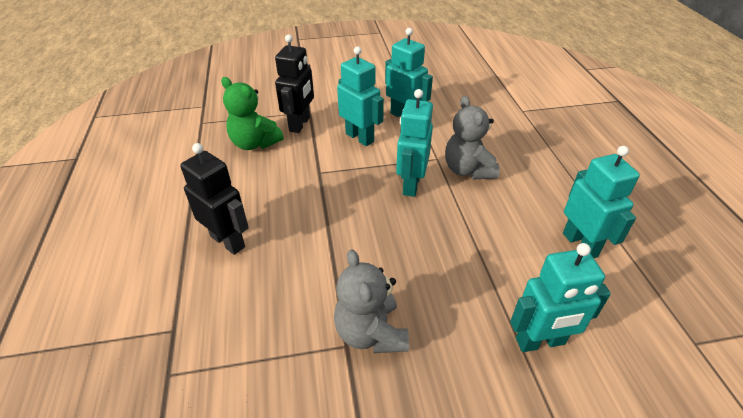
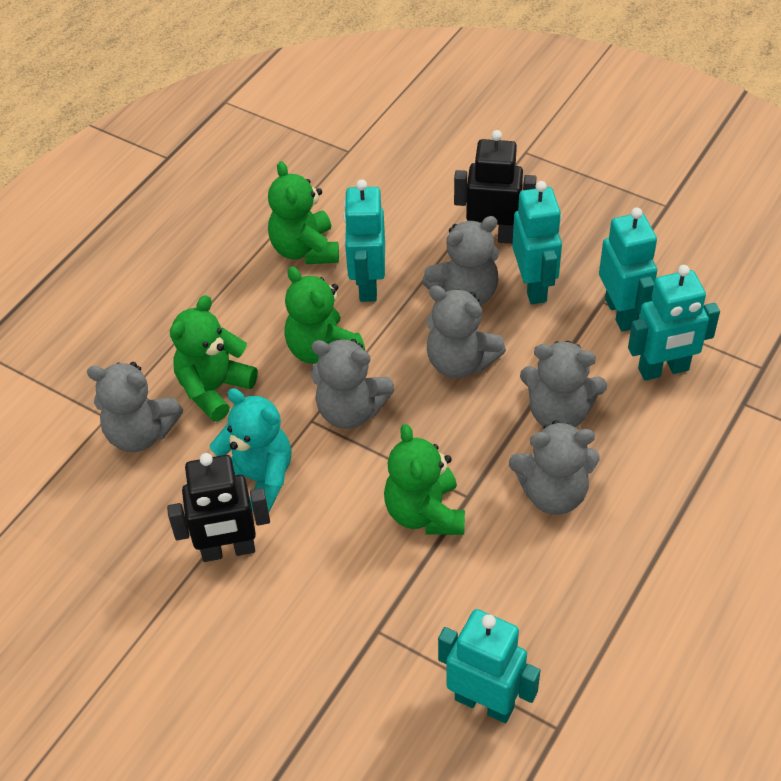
green teddy bear: [221,77,284,150] = 1 -> [170,295,258,422] [268,161,339,264] [284,266,365,364] [384,424,465,535] = 4
grey teddy bear: [334,249,409,353] [445,96,500,179] = 2 -> [87,362,183,452] [311,339,394,429] [422,216,499,306] [426,285,506,378] [509,420,600,515] [520,341,607,427] = 6
turquoise teddy bear: none = 0 -> [210,388,292,511] = 1

